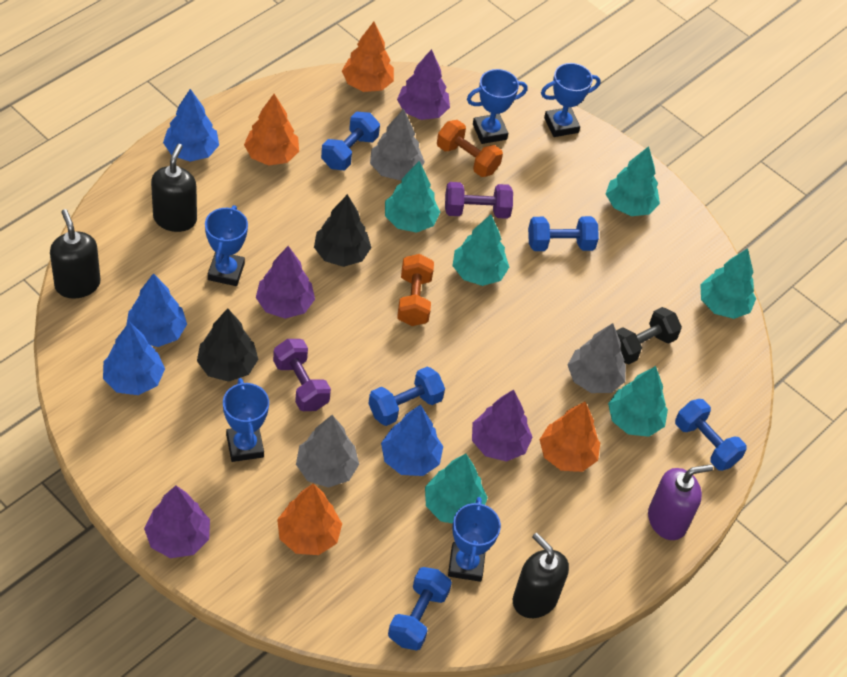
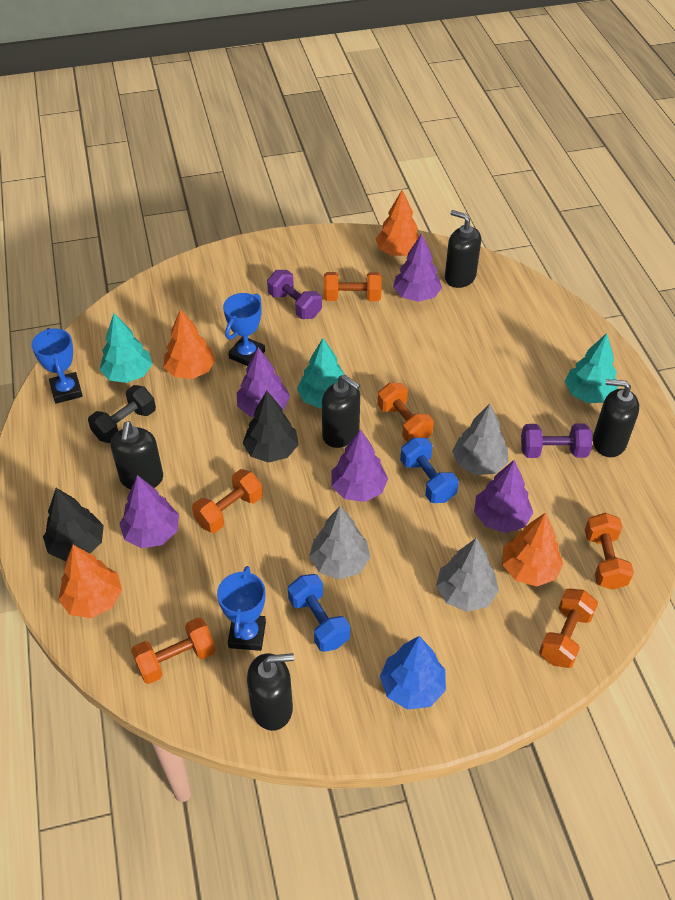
black soap dispenser: [50,209,101,299] [151,144,197,232] [513,533,569,618] = 3 -> [110,421,163,490] [247,653,294,731] [322,374,360,448] [445,210,481,288] [593,379,639,457] = 5
blue dumbbell: [321,112,380,170] [368,367,445,426] [388,567,452,651] [528,216,599,251] [675,399,747,471] = 5 -> [288,574,350,652] [400,438,459,503] = 2
blue tree: [103,322,165,395] [126,273,187,347] [163,89,219,162] [381,405,443,476] = 4 -> [380,636,446,710] = 1
blue trophy: [205,205,248,286] [223,378,269,462] [448,497,501,582] [467,69,528,144] [541,63,601,137] = 5 -> [31,328,83,404] [217,566,266,651] [223,293,265,366] = 3
orange dumbbell: [397,254,434,326] [437,120,503,177] = 2 -> [131,618,216,684] [192,469,263,533] [324,272,381,301] [378,383,434,442] [539,588,598,668] [585,513,634,590] = 6
purple soap dispenser: [648,464,713,540] = 1 -> none = 0
purple tree: [144,485,210,558] [256,246,315,319] [397,49,450,120] [472,389,533,462] = 4 -> [119,475,179,548] [237,347,290,417] [331,429,388,502] [393,233,442,302] [474,460,533,533] = 5
turquoise tree: [385,161,440,233] [425,454,488,523] [452,214,509,286] [606,146,660,216] [608,366,668,437] [700,248,756,319] = 6 -> [100,313,152,383] [297,338,344,408] [565,333,618,403] = 3

